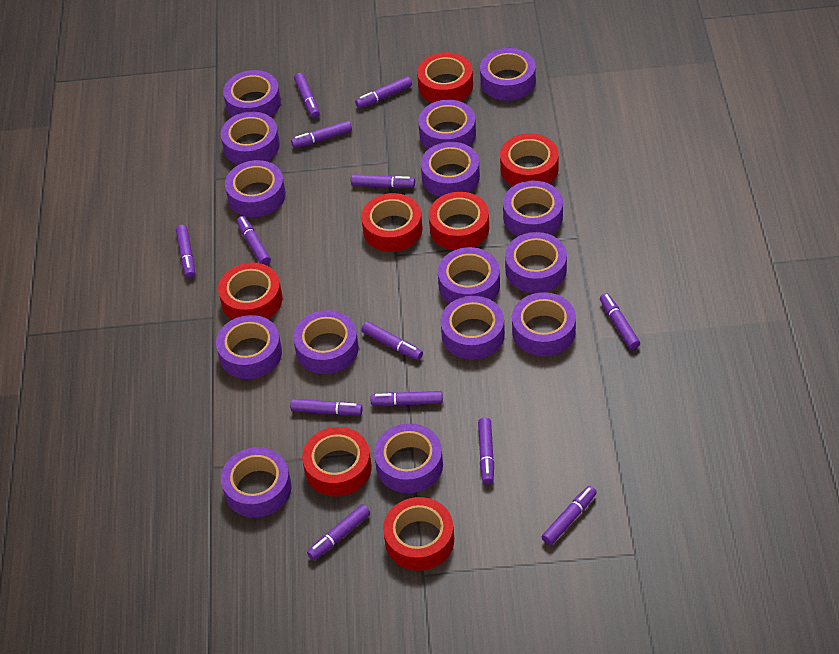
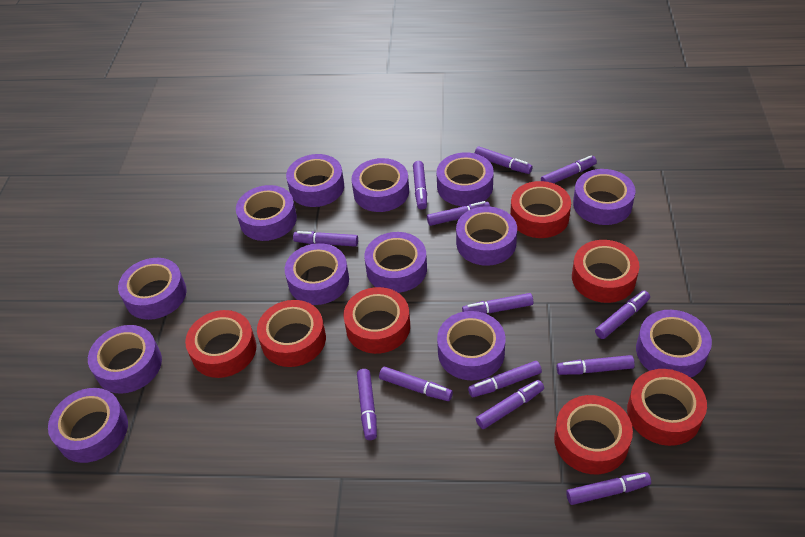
purple tape: [216,315,282,379] [221,112,280,165] [221,447,292,518] [223,70,281,117] [225,160,286,217] [293,310,359,374] [374,423,443,493] [418,100,476,149] [421,142,480,197] [438,247,500,304] [440,296,505,360] [480,48,536,101] [503,181,563,236] [505,232,567,293] [512,292,576,356] = 15 -> [48,388,128,463] [88,325,162,394] [118,258,187,320] [236,185,297,241] [285,243,349,305] [286,154,344,207] [351,158,409,212] [364,232,427,293] [437,152,494,206] [437,311,506,380] [456,206,517,266] [573,169,635,225] [636,310,712,378] = 13

